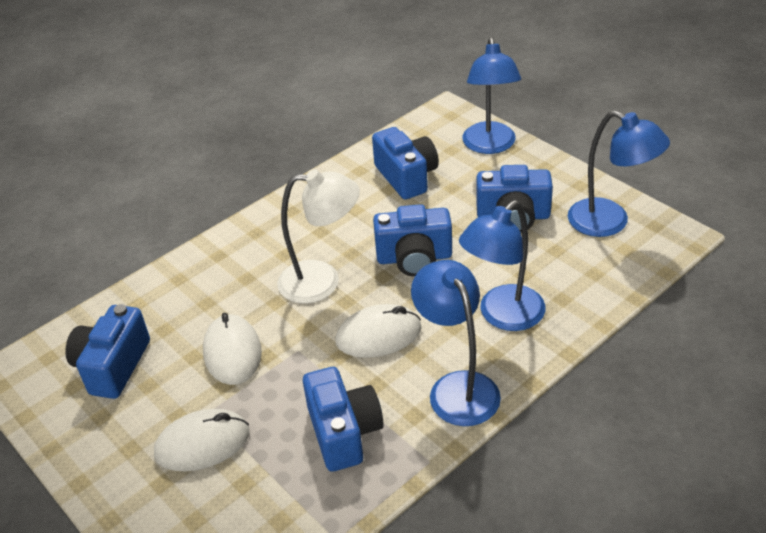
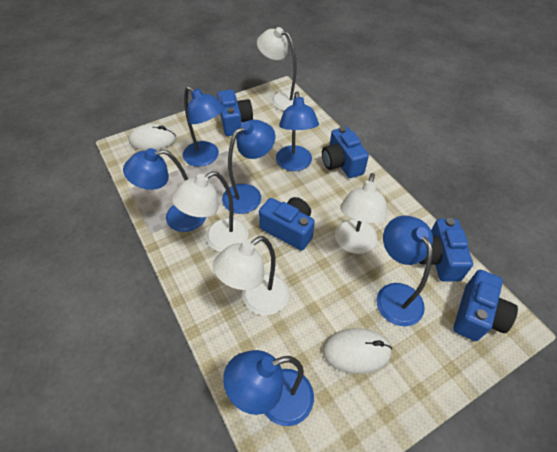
blue lamp: [411,260,501,426] [459,200,545,331] [462,37,521,154] [568,110,670,237] = 4 -> [123,148,206,232] [183,86,224,167] [222,120,276,214] [223,350,314,426] [276,91,319,171] [376,215,433,326] = 6
white lamp: [277,169,360,304] = 1 -> [172,171,248,252] [213,236,289,315] [257,27,302,111] [335,173,388,254] = 4
white mouse: [154,409,250,472] [203,313,262,385] [335,304,421,358] = 3 -> [129,124,176,150] [323,328,392,374] = 2

